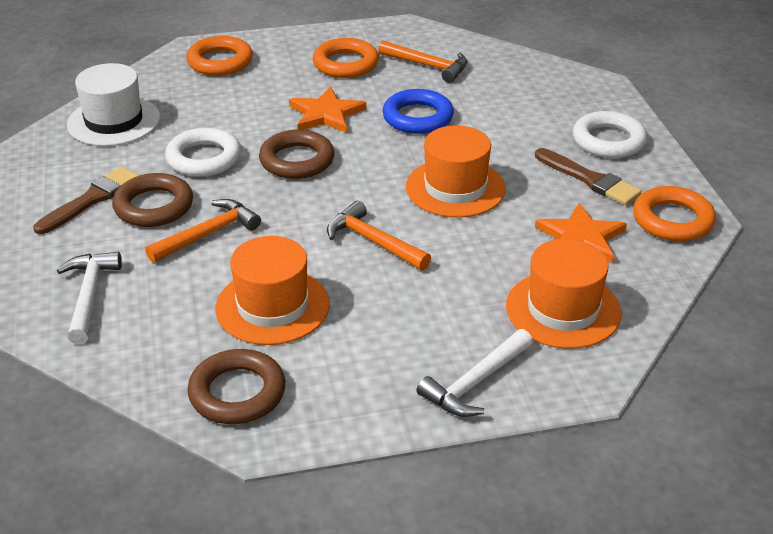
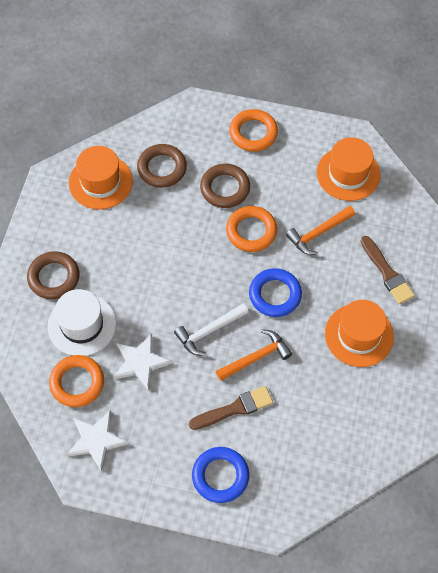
blue ring: [382,89,454,134] = 1 -> [192,447,249,503] [249,268,302,317] = 2
orange hammer: [145,199,261,263] [327,201,431,270] [378,40,467,83] = 3 -> [216,329,292,381] [286,206,355,255] = 2
orange star: [289,87,366,133] [535,203,627,263] = 2 -> none = 0
white hammer: [57,252,122,344] [417,329,533,417] = 2 -> [174,303,249,356] = 1
white ring: [165,128,241,177] [573,111,647,158] = 2 -> none = 0
white star: none = 0 -> [66,411,129,472] [113,333,172,391] = 2

